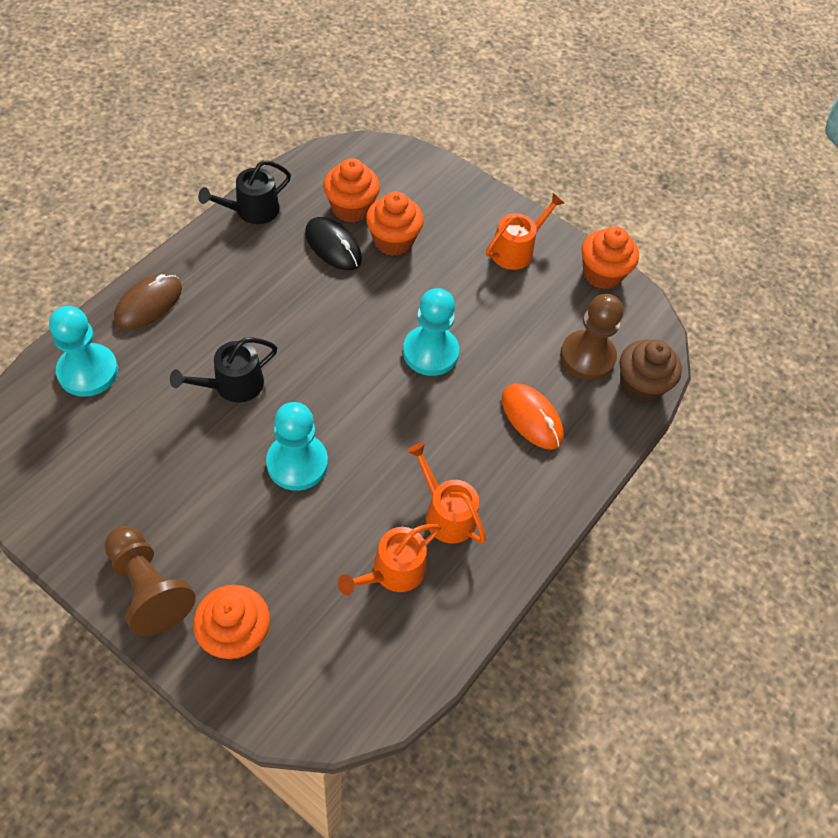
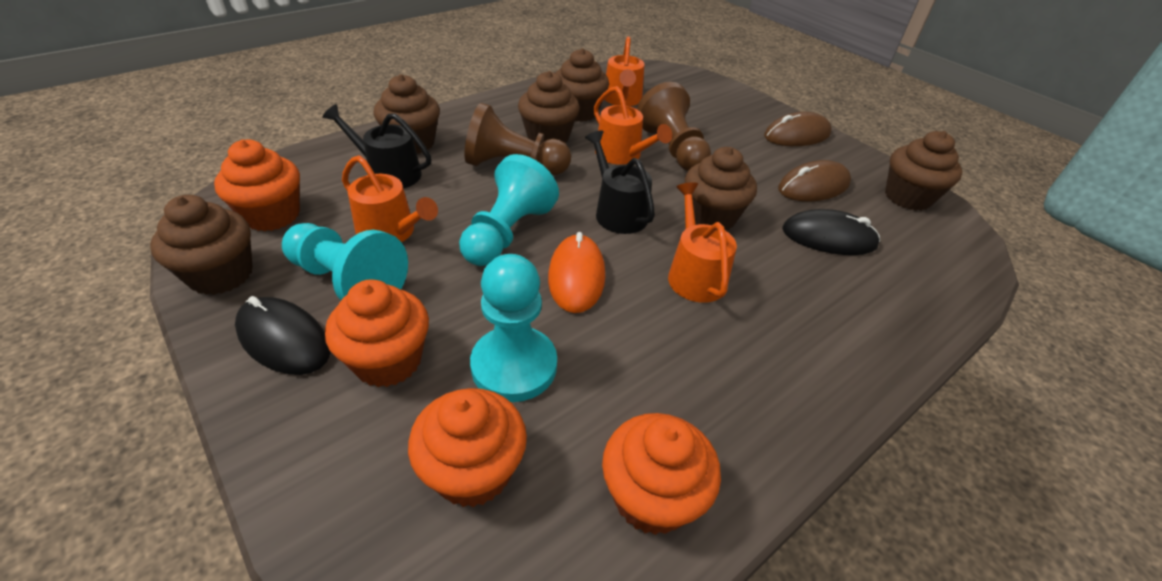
black mouse: [305,217,362,270] = 1 -> [235,296,330,375] [782,209,880,255] = 2
brown cupcake: [620,340,682,403] = 1 -> [150,195,253,295] [374,74,440,154] [518,71,580,144] [555,48,609,122] [685,147,757,230] [885,131,962,211] = 6
brown mouse: [114,274,182,329] = 1 -> [764,112,831,146] [778,160,851,201] = 2
orange watering can: [338,524,441,595] [407,442,486,544] [486,193,564,270] = 3 -> [342,155,438,242] [594,86,672,165] [604,37,645,106] [668,182,737,303] = 4

